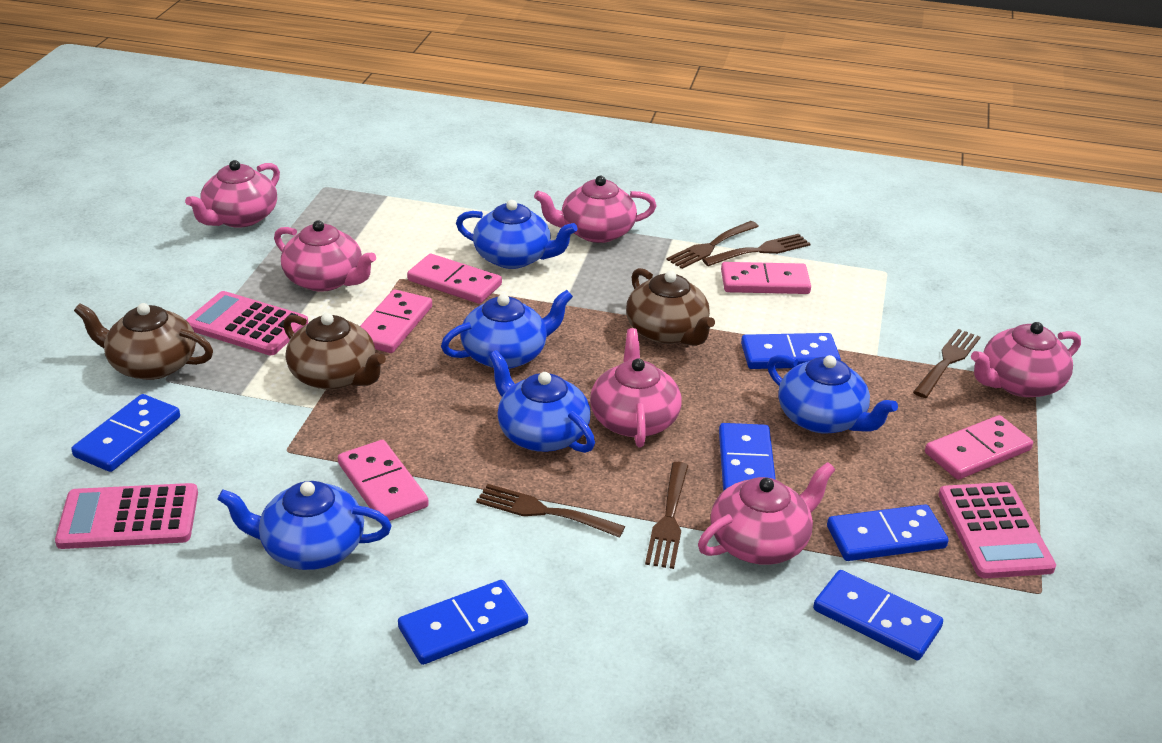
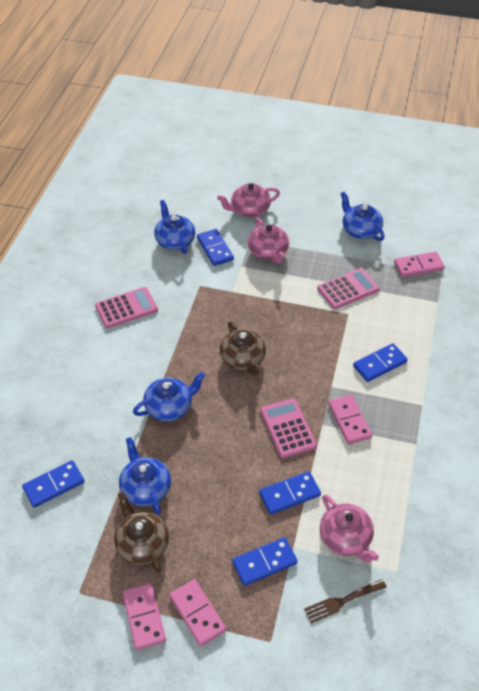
blue domino: [71,394,180,472] [398,580,528,665] [719,423,776,491] [741,333,841,369] [813,570,943,660] [827,504,949,561] = 6 -> [22,460,85,508] [197,229,234,266] [232,537,298,586] [259,471,321,514] [353,343,408,382] = 5
blue teapot: [217,481,392,570] [441,290,573,369] [456,200,577,269] [489,350,595,453] [767,355,898,433] = 5 -> [119,437,171,514] [133,372,205,421] [154,200,195,254] [341,192,384,241] = 4
brown fork: [476,484,625,538] [645,462,689,569] [666,221,759,269] [702,234,810,266] [913,329,980,398] = 5 -> [304,579,387,624] = 1
brown teapot: [74,303,213,380] [283,313,386,390] [626,268,715,346] = 3 -> [114,492,169,573] [220,321,266,375] = 2
pink domino: [338,440,429,521] [360,289,432,353] [407,254,502,304] [721,262,811,294] [925,415,1033,480] = 5 -> [122,583,166,650] [170,579,226,646] [328,394,372,444] [394,252,445,277] = 4
pink teapot: [185,160,280,228] [274,220,376,292] [534,176,656,243] [590,328,682,447] [698,462,835,565] [971,322,1081,398] = 6 -> [217,183,280,217] [248,218,289,264] [320,494,379,562] = 3

